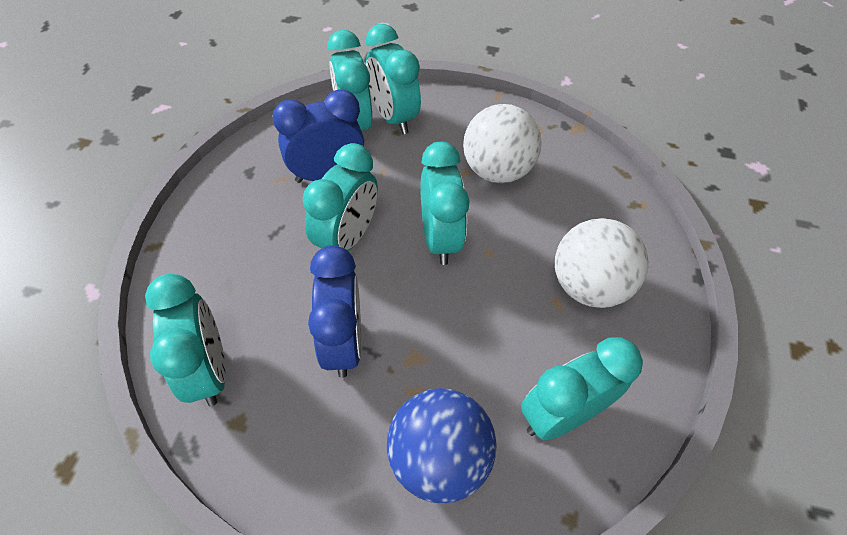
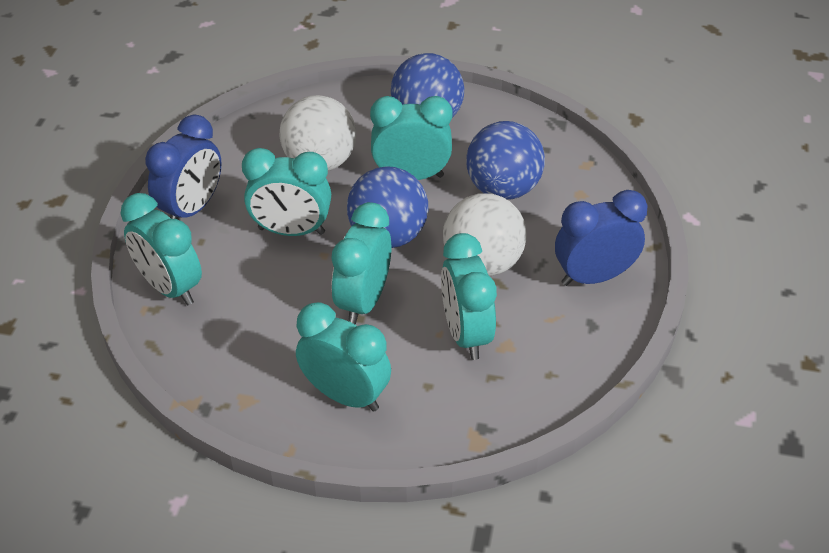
blue ball: [387,388,497,504] = 1 -> [347,166,428,248] [391,53,464,118] [466,121,545,200] = 3

